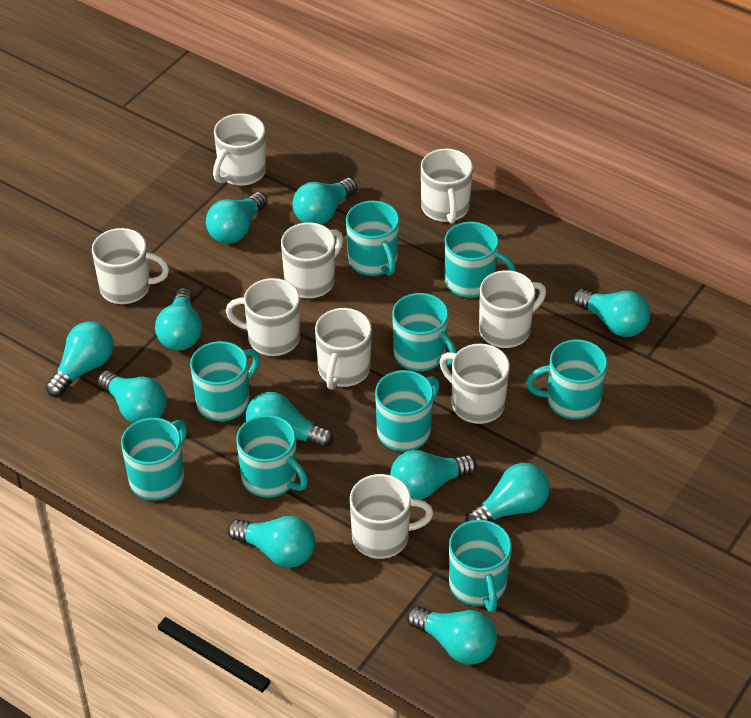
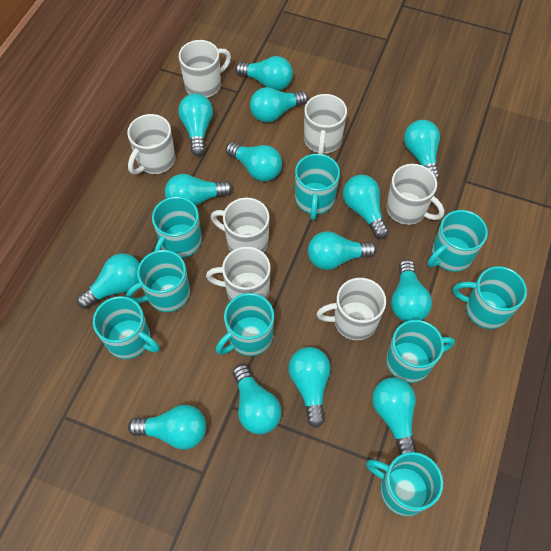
turquoise light bulb: [46,322,113,397] [97,371,167,423] [155,288,202,350] [206,192,268,244] [227,516,315,568] [246,392,333,448] [292,178,357,225] [390,450,476,500] [407,606,497,665] [465,463,550,522] [573,289,650,337] = 11 -> [77,253,140,309] [128,405,206,450] [165,174,233,206] [179,93,213,156] [226,142,282,181] [233,364,282,434] [235,56,293,91] [250,87,308,123] [288,347,331,428] [308,231,377,270] [343,175,389,239] [372,377,417,455] [391,260,432,322] [404,120,440,181] = 14
white mug: [92,228,169,304] [213,113,266,186] [226,278,300,356] [281,222,343,298] [315,308,372,390] [350,474,434,559] [421,149,473,224] [440,343,510,424] [479,270,546,348] = 9 -> [127,114,176,175] [179,40,231,98] [206,247,271,301] [211,197,270,253] [304,94,347,154] [316,278,386,340] [386,164,444,225] = 7

